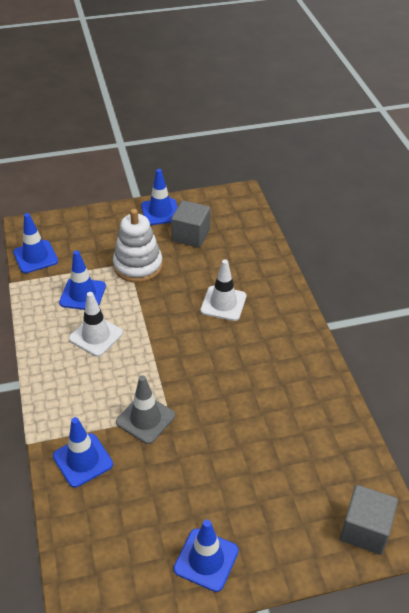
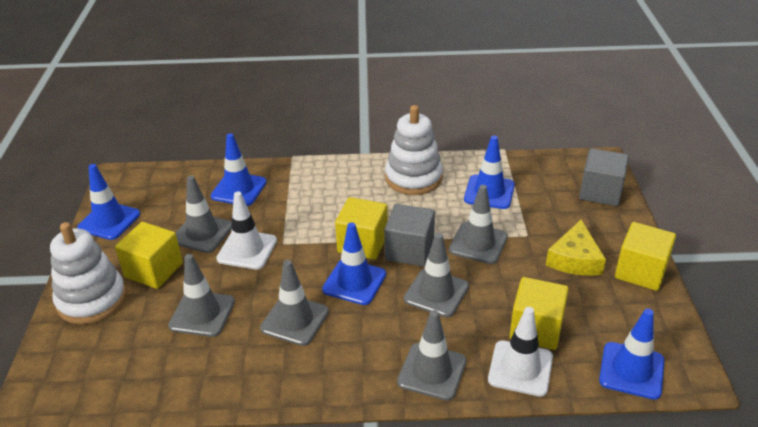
grey traffic cone: [116,375,175,444] = 1 -> [168,254,235,337] [176,176,232,253] [260,260,329,346] [397,310,467,401] [404,233,469,317] [449,185,508,264] = 6
white stacking toy: [113,209,163,283] = 1 -> [50,222,126,324] [385,105,443,195] = 2
yellow cheese: none = 0 -> [546,220,606,276] = 1
yellow cube: none = 0 -> [115,222,183,289] [335,197,388,260] [509,277,569,350] [615,222,676,291] = 4

